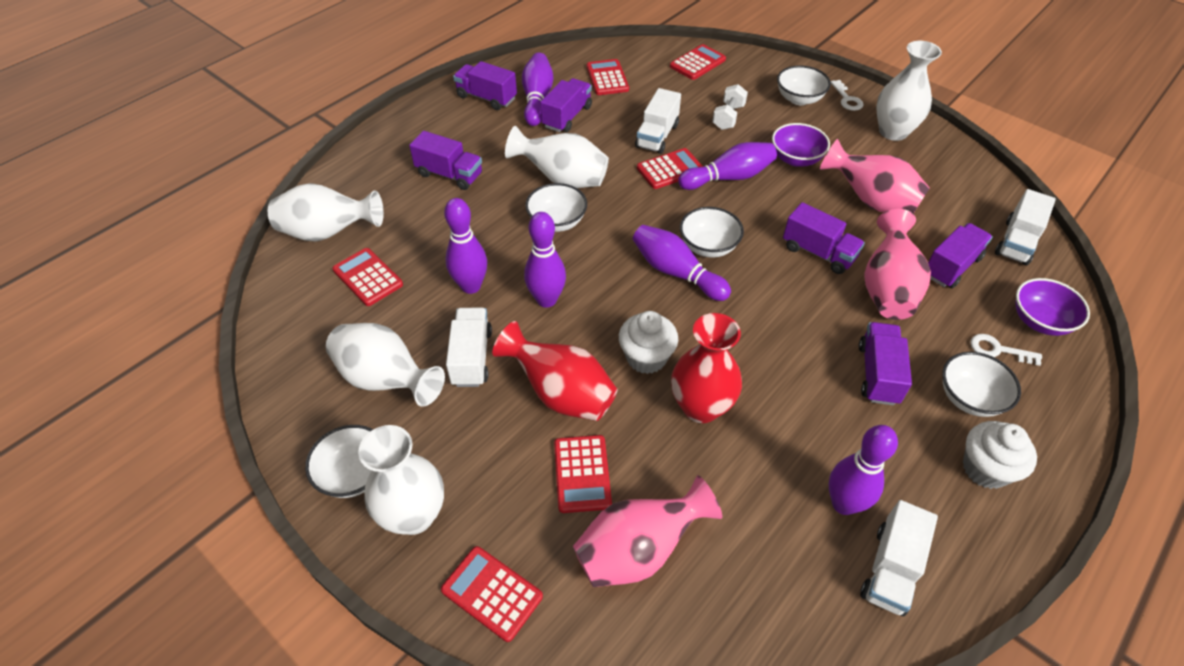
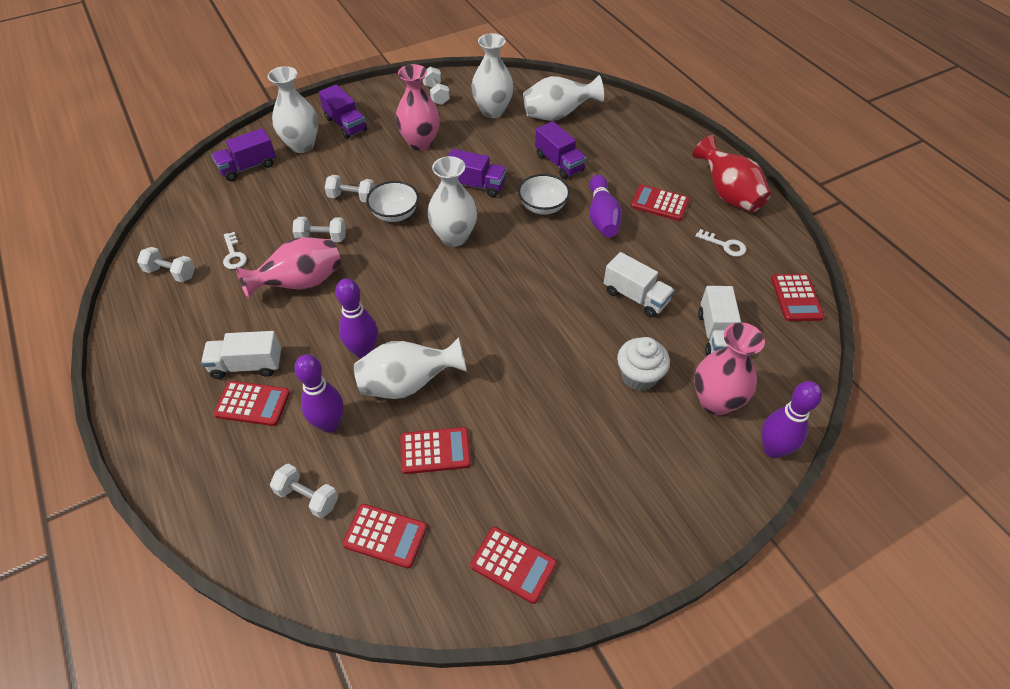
purple bowl: [772,123,830,167] [1015,278,1090,336] = 2 -> none = 0
purple bowling pin: [444,198,487,294] [522,53,554,126] [524,212,566,308] [633,225,731,301] [678,142,777,190] [829,425,898,515] = 6 -> [294,354,344,433] [336,278,378,359] [589,175,622,237] [761,381,822,458] = 4
purple truck: [409,131,482,190] [453,61,517,110] [540,78,592,132] [783,202,865,274] [859,322,912,405] [928,223,993,288] = 6 -> [212,128,276,181] [319,85,367,139] [448,149,507,197] [535,121,586,179] = 4
red vase: [492,321,617,421] [671,313,742,423] = 2 -> [693,135,771,212] = 1
white bowl: [305,425,373,498] [525,183,587,232] [680,207,744,257] [777,66,831,105] [942,352,1021,417] = 5 -> [366,181,419,222] [518,174,570,215] = 2
white cupcake: [619,311,678,374] [963,421,1037,489] = 2 -> [617,337,670,391] = 1
white dumbbell: [712,84,748,130] = 1 -> [137,247,195,282] [270,464,338,519] [293,217,346,242] [325,175,375,202] [423,67,450,105] = 5
white truck: [446,308,492,387] [635,88,681,154] [860,500,938,616] [995,189,1056,265] = 4 -> [201,331,281,379] [604,252,674,318] [698,286,741,356] = 3

